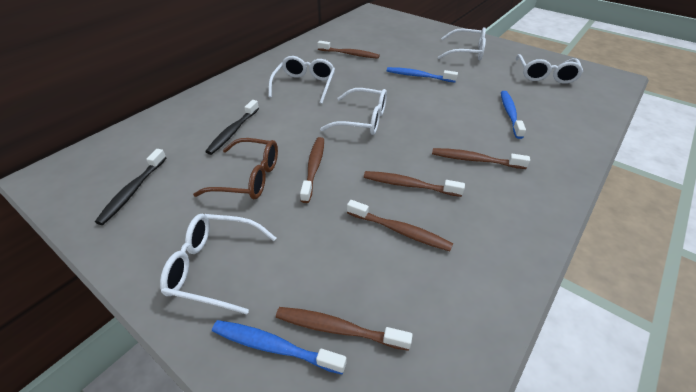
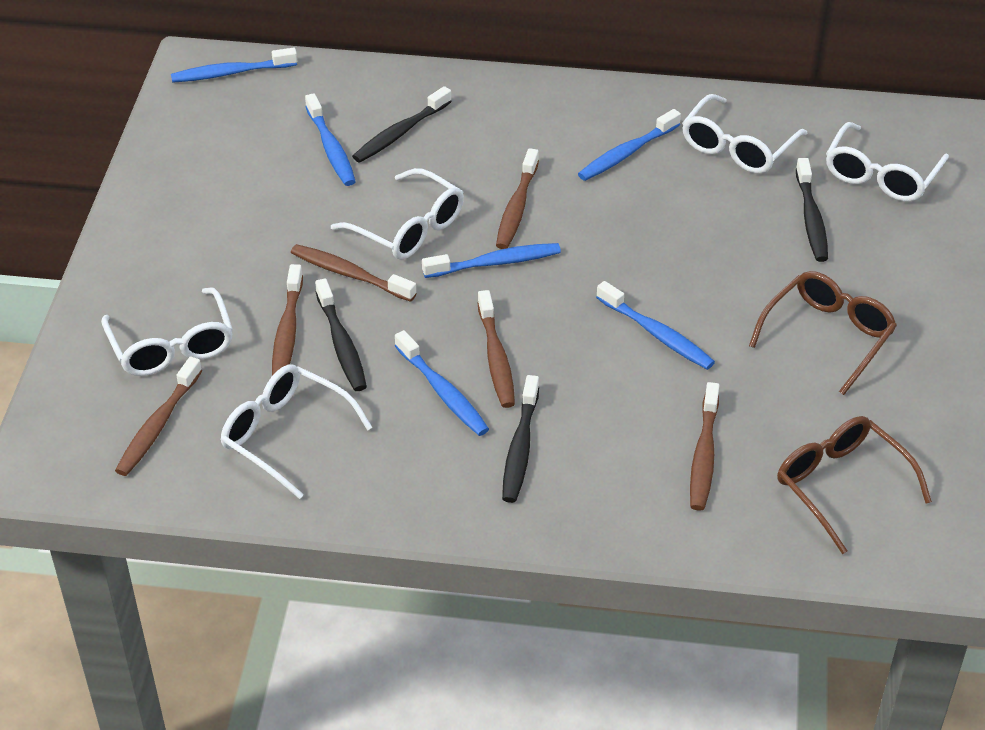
black toothbrush: [95,149,167,225] [205,100,259,155] = 2 -> [315,278,367,391] [352,86,452,163] [502,375,539,503] [796,158,828,262] = 4
blue toothbrush: [212,320,346,374] [387,67,458,83] [501,91,526,139] = 3 -> [171,48,297,83] [305,93,356,186] [395,330,489,436] [422,243,561,278] [578,109,681,181] [596,281,715,370] = 6
brown glasses: [193,138,278,199] = 1 -> [749,271,897,395] [777,416,932,554] = 2

